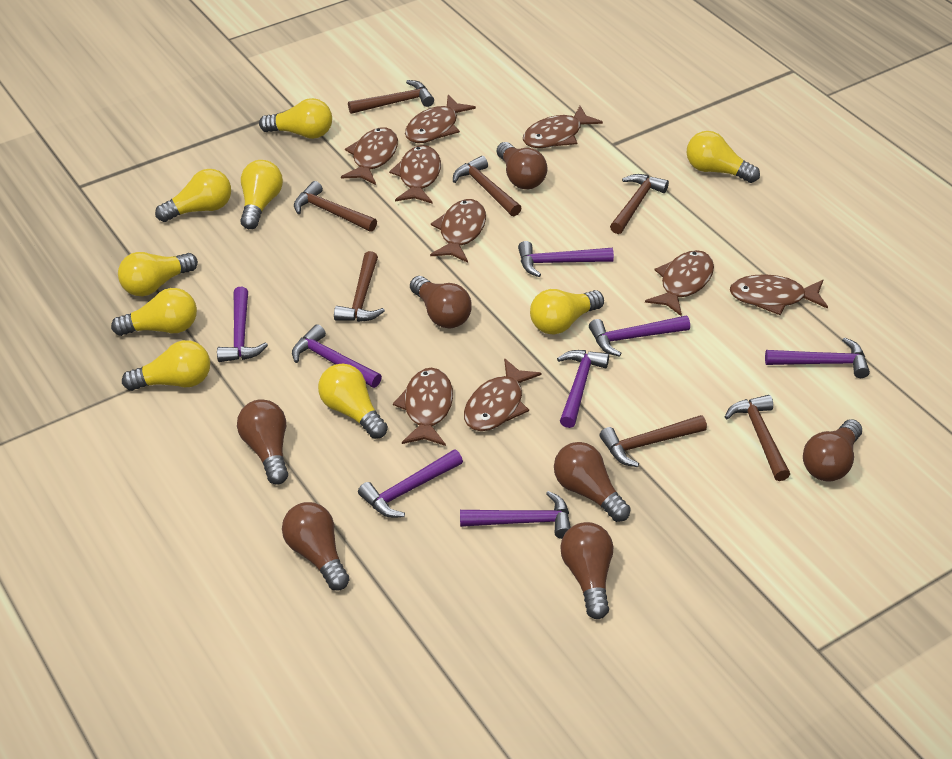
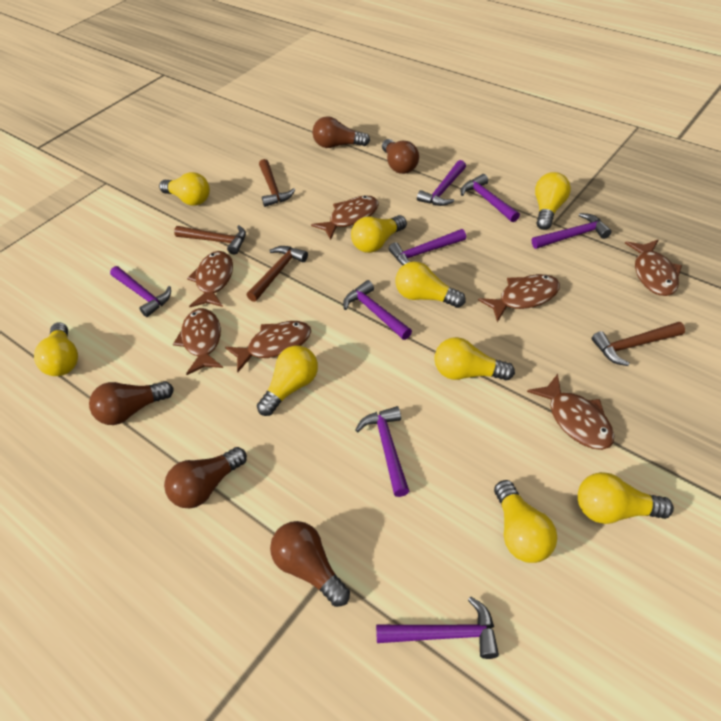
brown fish: [341,127,398,185] [389,145,441,204] [393,368,453,446] [405,95,476,143] [430,199,486,263] [464,358,541,431] [523,106,603,148] [645,250,714,316] [730,274,828,315] = 9 -> [173,308,223,375] [187,251,233,307] [225,321,311,372] [311,196,378,240] [478,274,560,322] [527,374,614,450] [625,240,682,296] = 7
brown hammer: [294,181,377,232] [334,251,385,322] [348,80,434,114] [453,156,522,216] [600,415,707,467] [610,174,669,234] [725,395,790,481] = 7 -> [174,225,246,255] [247,246,308,302] [259,159,295,207] [592,322,685,366] = 4
brown light bulb: [237,399,288,485] [282,502,350,591] [410,276,472,328] [497,142,547,189] [554,442,631,522] [560,522,613,619] [803,419,862,482] = 7 -> [89,381,174,425] [164,447,247,508] [270,521,350,607] [313,116,370,148] [382,139,419,174] = 5

